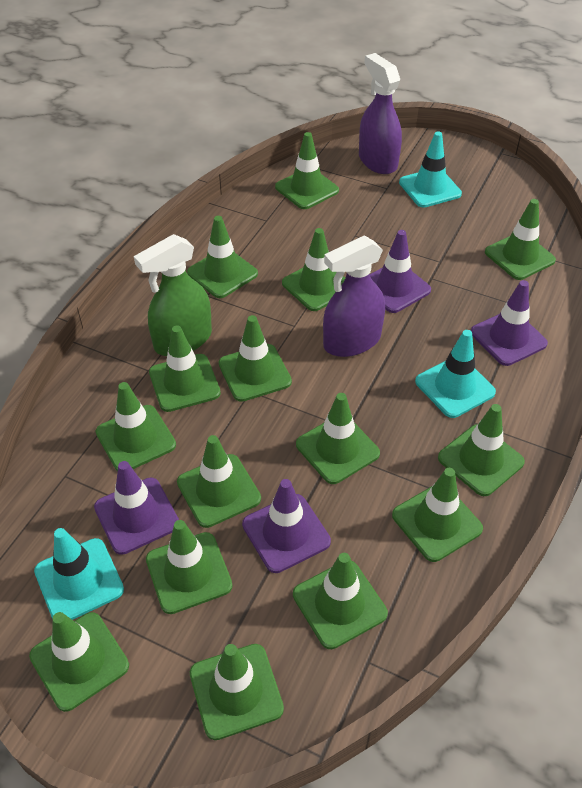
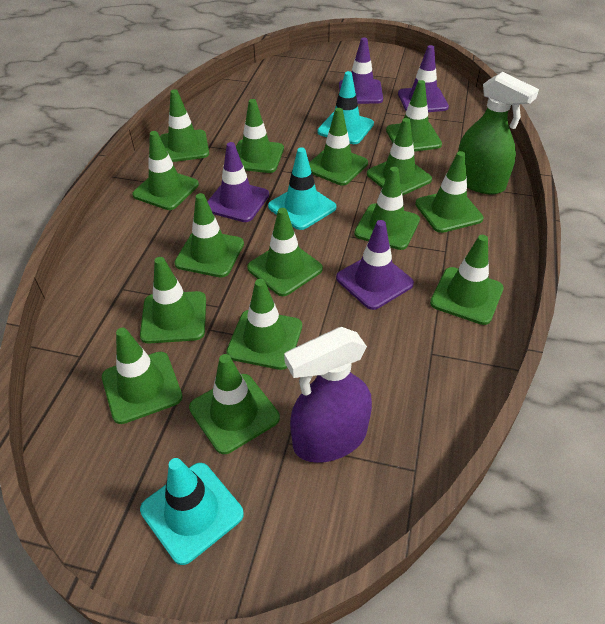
purple spray bottle: [323,235,385,357] [359,53,402,174] = 2 -> [284,327,372,463] = 1

